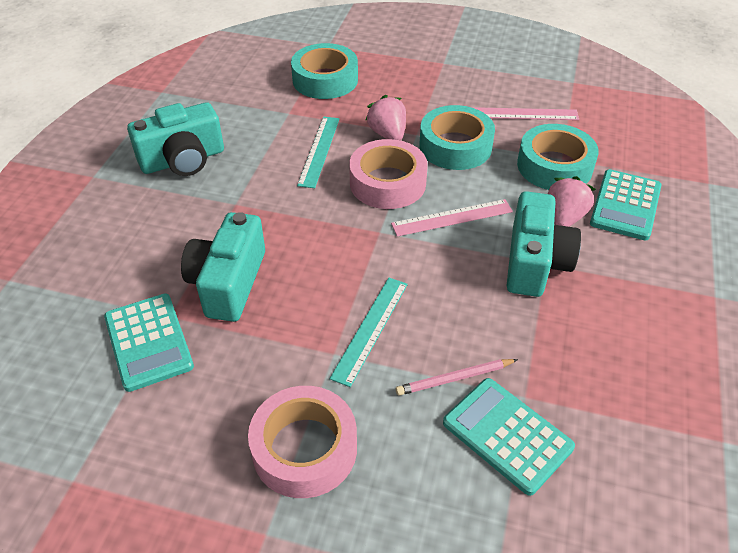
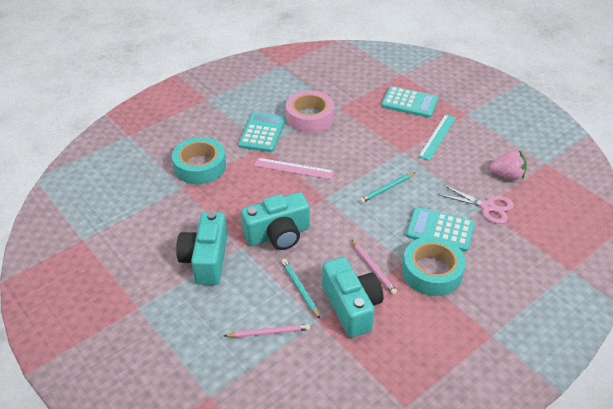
pink pencil: [396,359,518,396] = 1 -> [224,324,310,338] [351,239,397,295] = 2
pink ruler: [391,199,513,237] [471,107,579,120] = 2 -> [254,158,334,179] = 1
pink scissors: none = 0 -> [438,185,514,224] = 1
pink strawberry: [366,95,406,141] [548,176,596,227] = 2 -> [490,150,527,180] = 1
pink tape: [248,386,357,498] [349,139,428,209] = 2 -> [286,90,334,133] = 1
turquoise pencil: none = 0 -> [282,259,320,319] [359,172,416,203] = 2
turquoise ruler: [297,117,340,188] [330,278,408,387] = 2 -> [418,114,456,161] = 1
turquoise tape: [291,43,358,99] [419,105,495,170] [517,124,599,190] = 3 -> [172,137,226,184] [402,236,466,296] = 2

